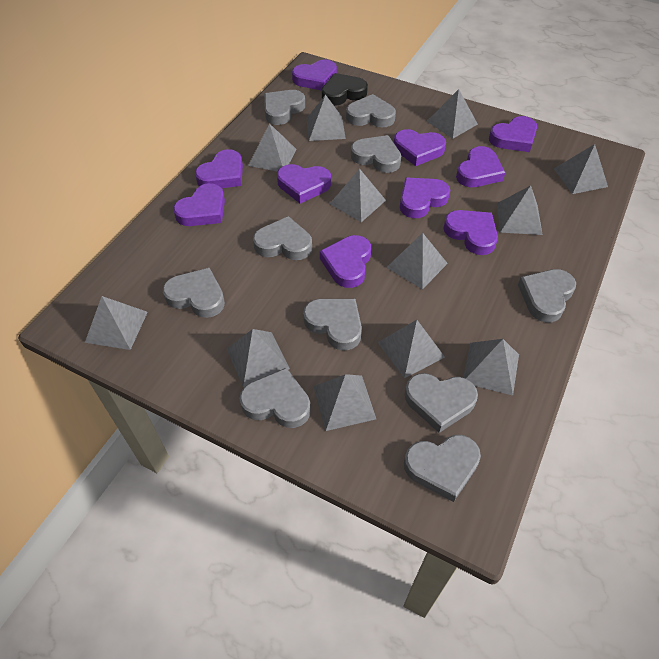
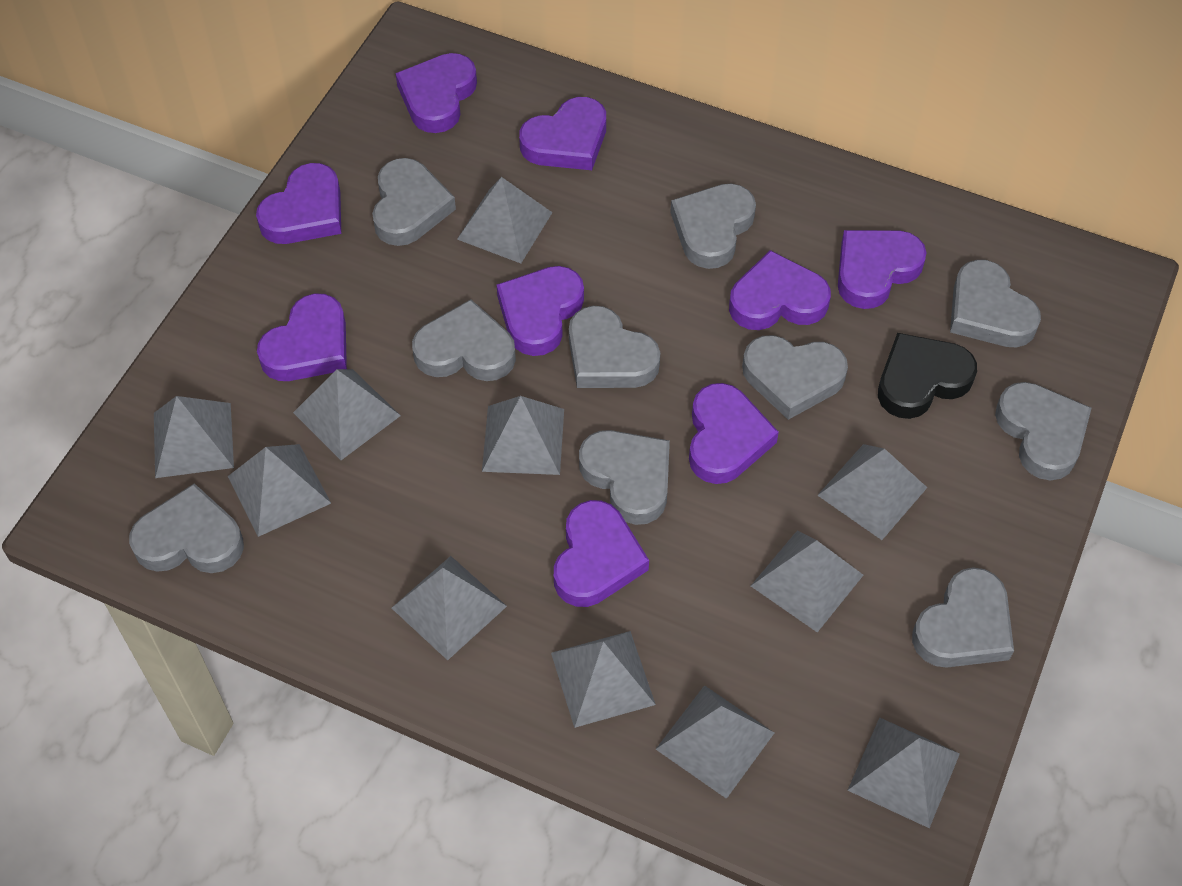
grey pyramid: [85,296,148,350] [227,329,290,387] [248,123,296,172] [306,94,346,141] [313,374,376,431] [330,168,386,222] [377,320,445,378] [386,233,448,290] [427,89,478,139] [463,339,519,396] [497,185,543,235] [554,144,608,194] = 12 -> [154,396,234,478] [228,444,331,537] [293,369,401,460] [392,556,507,660] [457,177,553,263] [482,396,564,475] [551,631,656,728] [656,685,774,799] [751,530,863,632] [817,444,927,540] [847,717,960,828] = 11
purple heart: [173,183,225,226] [195,149,243,188] [277,164,331,203] [292,59,337,91] [320,235,371,288] [394,129,446,166] [400,178,450,218] [443,210,498,255] [456,146,505,187] [489,116,537,152] = 10 -> [256,163,341,244] [257,293,347,381] [396,53,477,133] [497,266,584,356] [519,97,606,170] [554,500,649,607] [689,383,779,484] [729,250,831,330] [838,230,927,309] = 9

